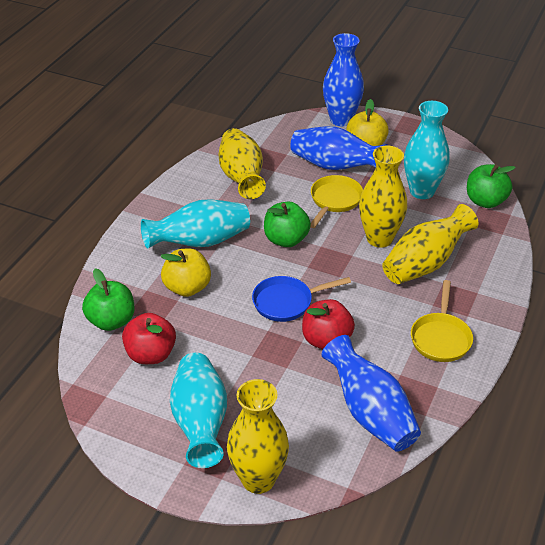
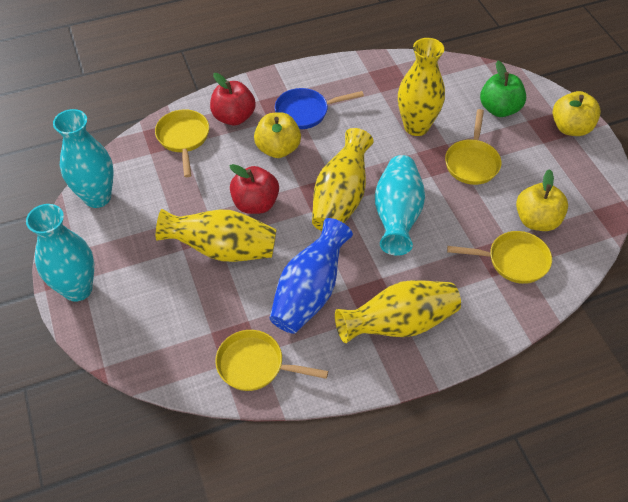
blue vase: [290,126,388,170] [321,335,421,452] [323,33,364,126] = 3 -> [270,218,353,334] = 1
green apple: [82,268,134,331] [264,201,311,247] [467,164,516,208] = 3 -> [480,61,526,117] = 1
yellow apple: [161,248,211,297] [347,99,389,146] = 2 -> [254,112,301,158] [516,169,568,231] [553,91,601,136] = 3
yellow pan: [310,175,363,228] [411,280,473,362] = 2 -> [155,109,209,177] [215,330,328,391] [445,109,501,185] [447,231,552,284] = 4

